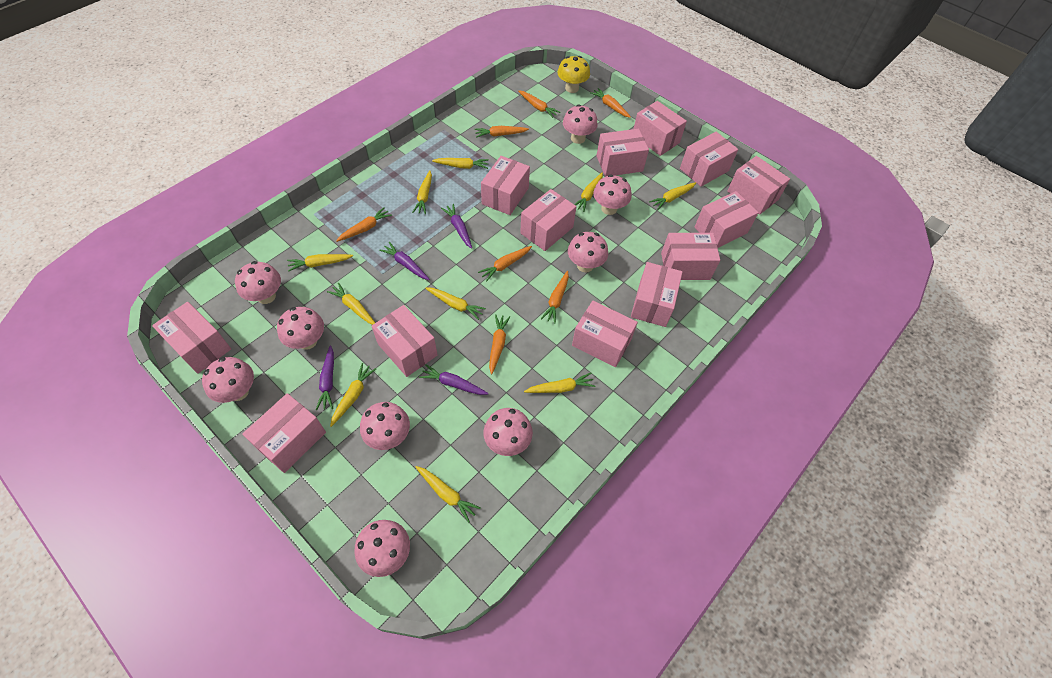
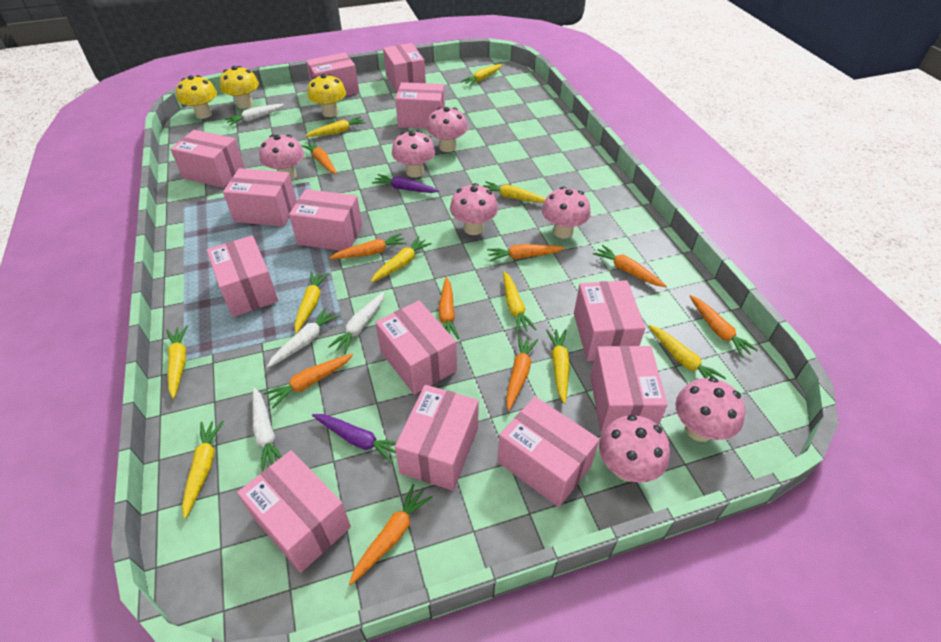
orange carrot: [336,207,392,242] [475,126,529,138] [478,246,532,282] [489,314,510,375] [518,90,561,118] [541,271,569,324] [590,88,631,118] = 7 -> [263,354,353,408] [301,141,337,174] [329,233,407,259] [349,484,433,585] [439,277,459,340] [487,244,565,261] [506,335,538,411] [593,245,666,287] [689,295,758,358] = 9
pink mushroom: [202,357,254,403] [235,261,281,304] [277,307,324,350] [355,520,410,577] [360,402,410,450] [484,408,533,456] [563,104,598,144] [568,232,608,273] [593,174,632,215] = 9 -> [259,134,304,180] [392,130,435,178] [427,107,468,152] [450,183,498,235] [542,187,591,239] [599,415,670,483] [675,377,745,442] = 7
purple carrot: [316,345,334,410] [379,242,429,280] [419,364,489,395] [441,204,472,249] = 4 -> [312,414,397,463] [372,174,439,193] = 2
white carrot: none = 0 -> [225,104,284,126] [253,388,282,472] [267,307,340,368] [328,292,385,354] = 4
yellow mushroom: [557,56,590,93] = 1 -> [176,75,217,119] [220,66,259,109] [307,74,346,117] = 3

